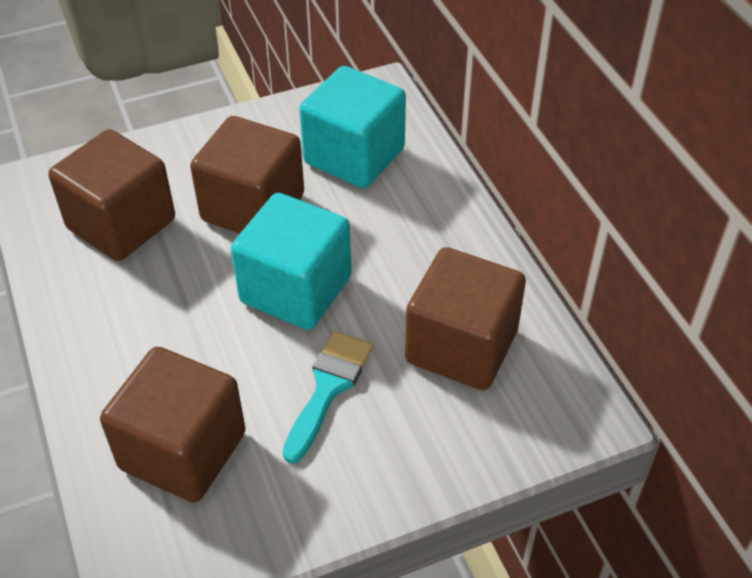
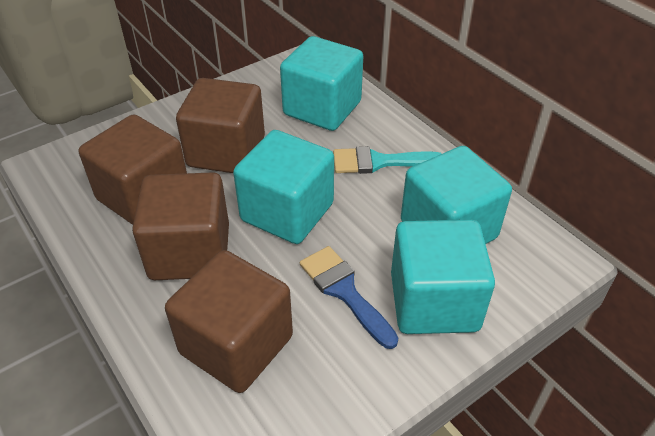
blue brush: none = 0 -> [300,246,398,349] = 1
turquoise cube: [231,193,351,330] [299,66,406,188] = 2 -> [233,130,334,244] [280,36,363,131] [391,220,495,334] [401,146,512,244] = 4

